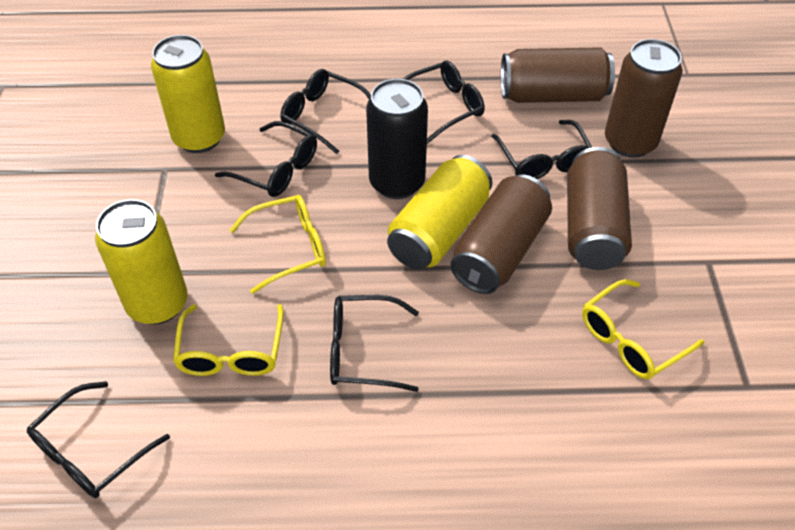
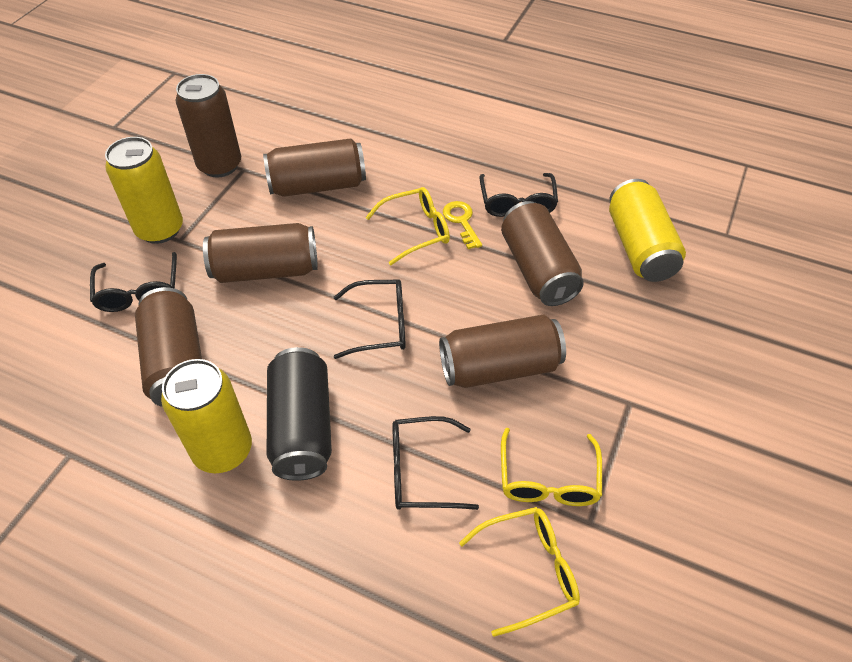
black glasses: [27,381,170,498] [215,121,317,197] [280,69,371,154] [330,295,419,392] [403,60,485,144] [491,120,592,179] = 6 -> [90,252,177,312] [334,279,406,359] [392,416,479,510] [479,173,558,217] = 4
brown can: [450,174,552,294] [501,47,615,103] [567,147,632,270] [605,39,683,157] = 4 -> [135,287,202,407] [176,74,241,178] [203,223,318,283] [263,138,366,197] [439,315,566,388] [501,201,584,306] = 6
yellow key: none = 0 -> [443,201,482,249] = 1

